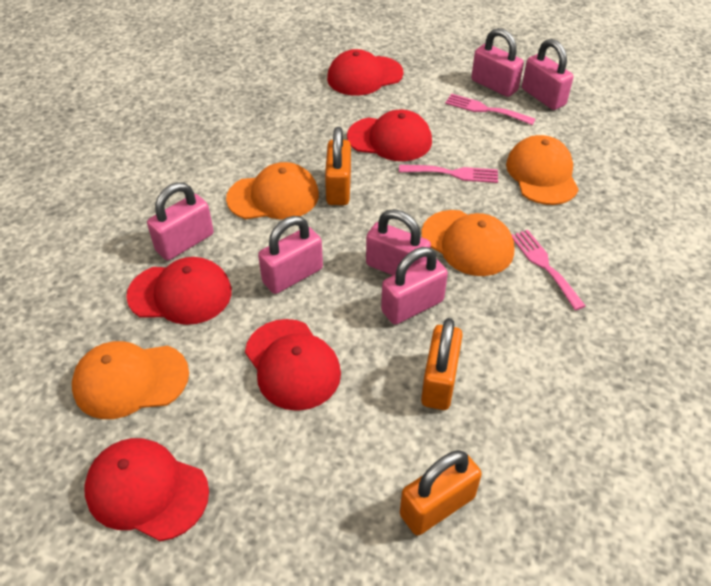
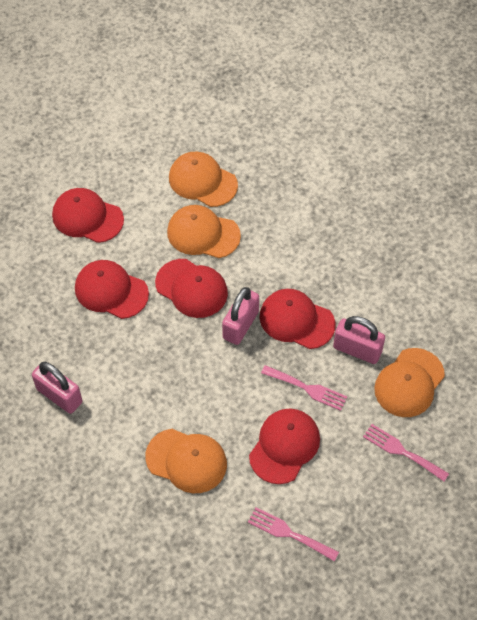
orange padlock: [325,127,351,205] [400,450,482,536] [421,318,463,410] = 3 -> none = 0
pink padlock: [147,182,214,260] [258,216,323,294] [366,209,431,275] [381,247,448,325] [471,28,524,97] [522,39,573,110] = 6 -> [32,362,82,414] [222,287,259,345] [333,316,385,364] = 3

